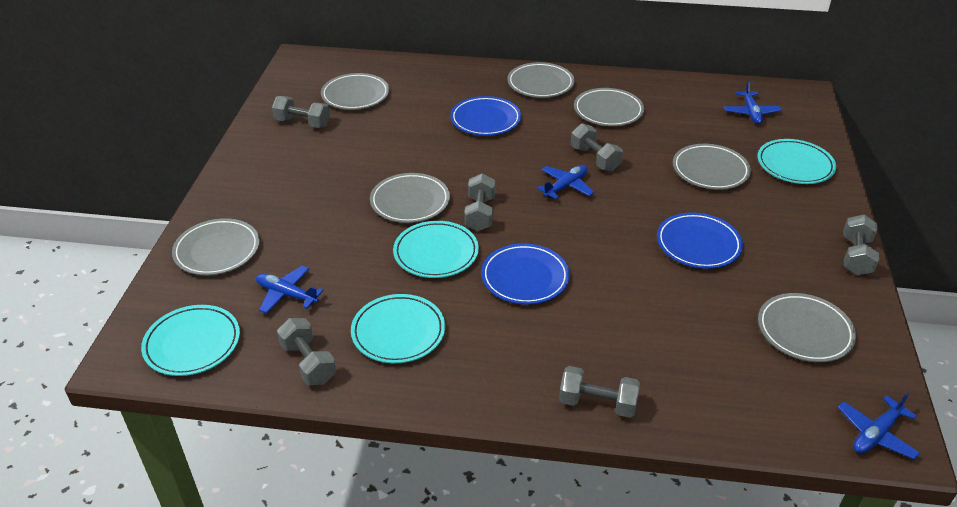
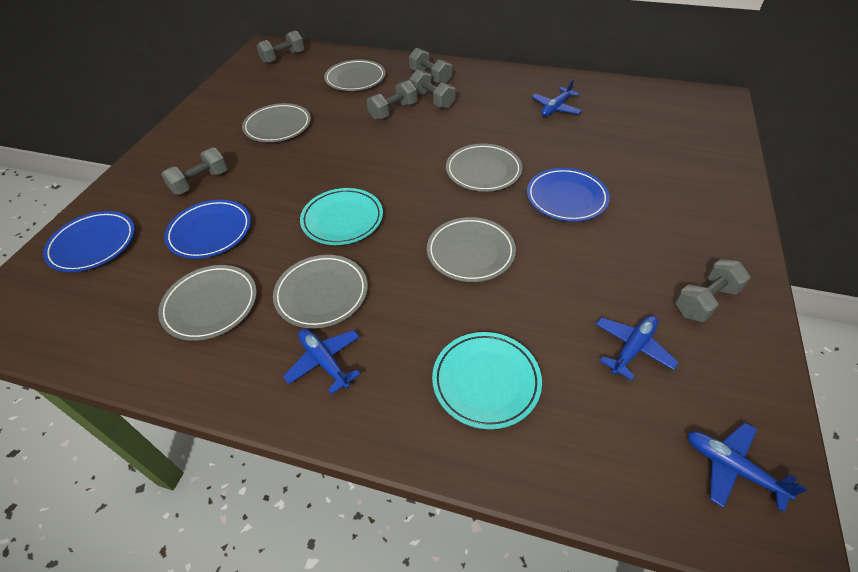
grey plate: [172,218,260,275] [321,73,389,110] [370,173,450,223] [507,62,574,98] [574,88,644,126] [673,144,751,190] [758,293,856,362] = 7 -> [158,265,257,341] [242,103,311,142] [273,255,368,328] [324,59,386,91] [427,217,516,282] [446,144,523,192] = 6
turquoise plate: [141,305,240,376] [351,294,445,363] [393,221,479,278] [757,139,836,184] = 4 -> [300,188,383,245] [432,332,542,429] = 2

